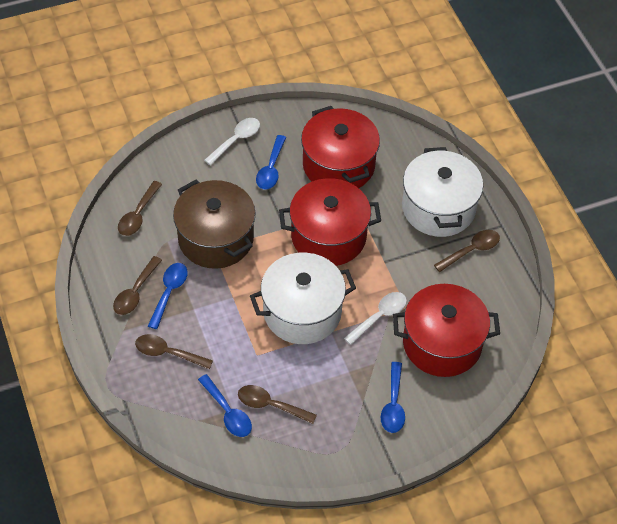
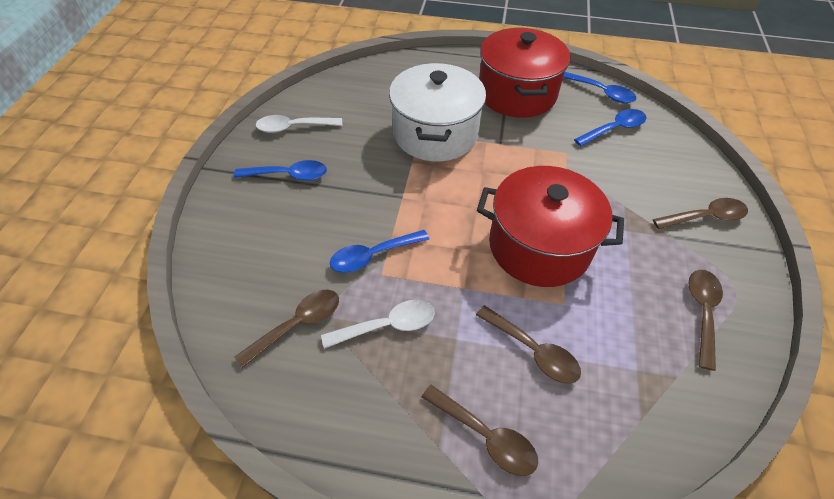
brown pot: [173,180,256,269] = 1 -> none = 0
red pot: [279,178,381,266] [301,106,380,188] [393,284,500,377] = 3 -> [477,166,624,287] [479,28,570,118] = 2
white pot: [250,253,356,344] [402,147,483,237] = 2 -> [389,63,486,161] = 1

